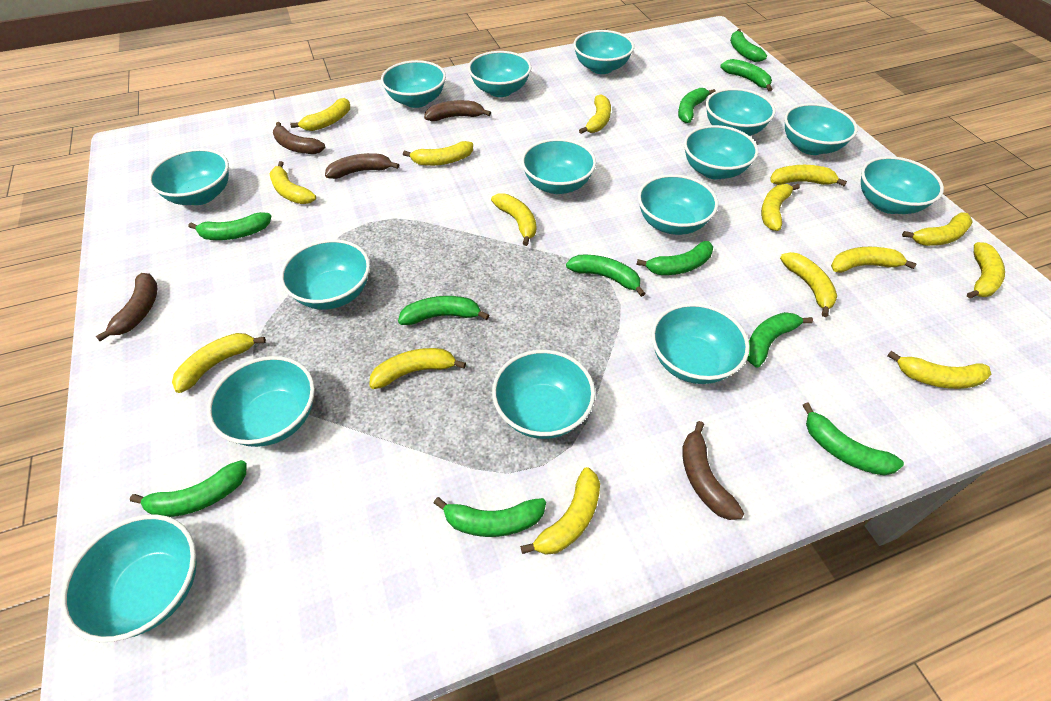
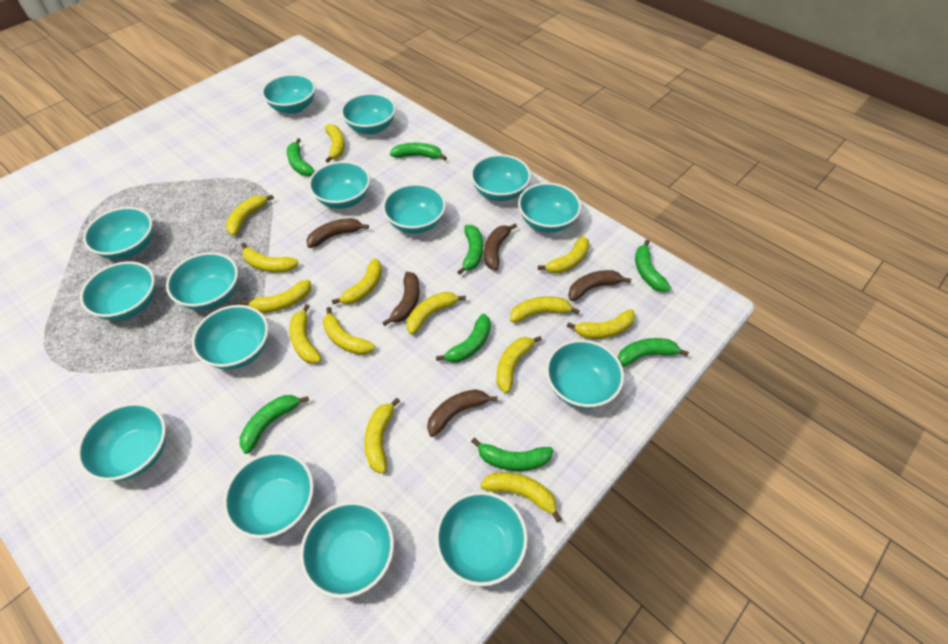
green banana: [130,460,247,517] [189,212,272,240] [398,296,489,325] [434,497,546,537] [566,255,645,297] [637,241,713,275] [678,88,716,123] [720,59,772,91] [730,29,767,62] [747,312,813,367] [803,402,904,476] = 11 -> [240,395,309,454] [287,138,315,176] [390,143,447,160] [436,314,491,363] [457,225,483,275] [471,438,553,471] [617,338,689,367] [635,240,671,292] = 8
yellow banana: [172,333,266,393] [270,161,316,204] [290,98,350,131] [369,348,466,389] [403,141,473,166] [491,194,536,246] [520,467,600,555] [579,95,611,134] [761,184,800,231] [771,165,847,186] [780,252,837,317] [831,247,917,273] [887,351,991,389] [902,212,973,246] [967,242,1005,298] = 15 -> [226,195,274,236] [241,243,299,272] [242,280,311,313] [289,304,322,364] [323,307,375,355] [325,124,345,163] [332,258,382,304] [364,398,400,474] [407,292,466,335] [480,472,562,522] [496,336,542,393] [510,296,580,322] [538,236,589,274] [567,309,635,339] = 14

